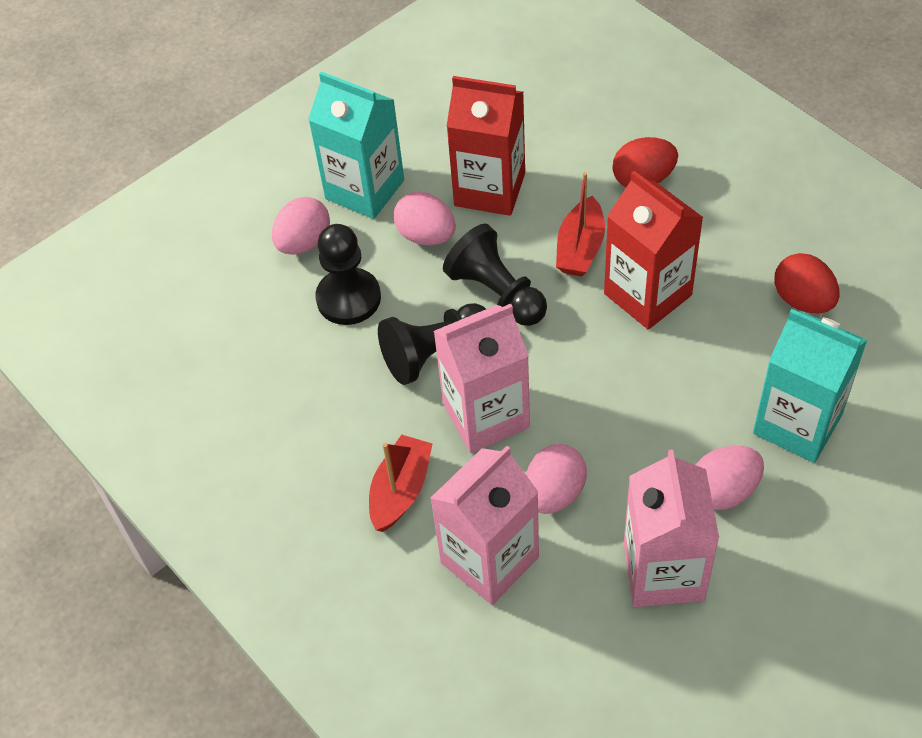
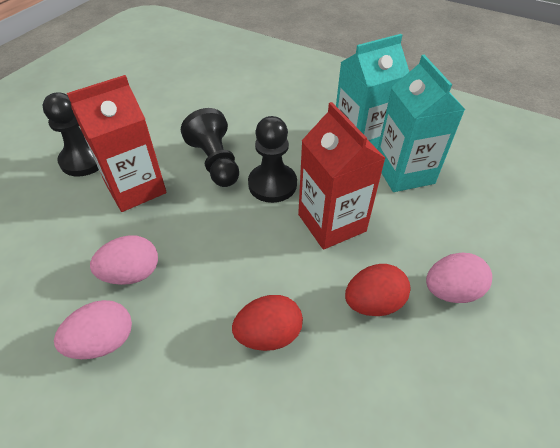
pink carton: [430,446,539,605] [434,304,530,453] [624,449,719,607] = 3 -> none = 0
pink egg: [272,197,330,255] [394,192,456,245] [526,444,587,514] [696,446,764,510] = 4 -> [54,300,132,359] [90,235,158,285] [426,253,492,303] = 3
red boat: [369,435,432,532] [556,172,605,277] = 2 -> none = 0

